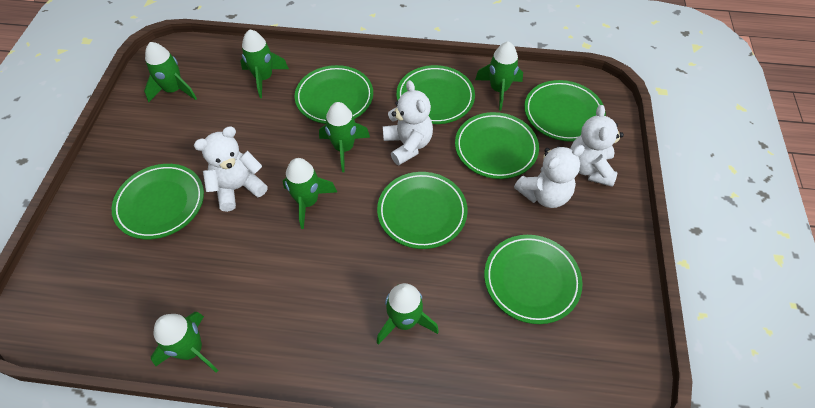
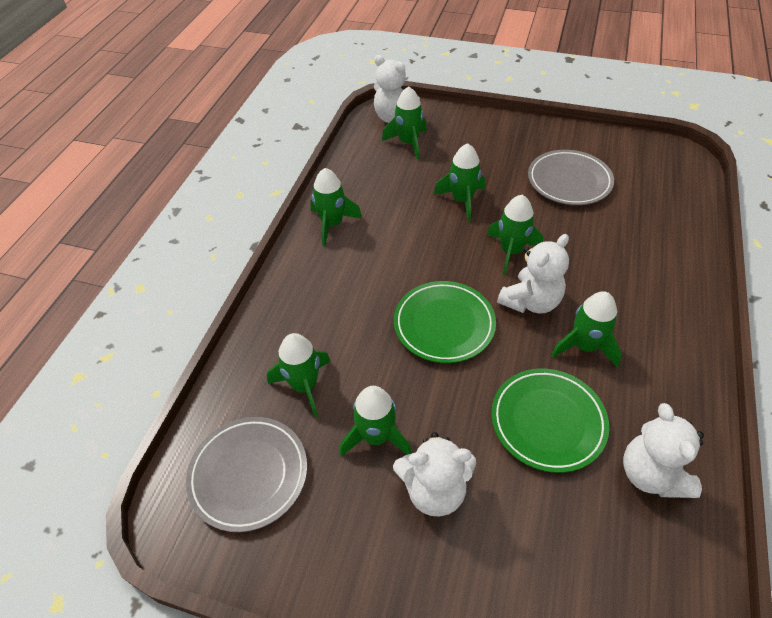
green plate: [112,164,204,239] [295,65,373,124] [377,172,468,249] [396,65,475,124] [455,112,539,179] [484,235,583,324] [524,80,606,142] = 7 -> [394,281,496,363] [491,369,609,473] = 2
grey plate: none = 0 -> [186,417,307,532] [528,150,614,205] = 2

